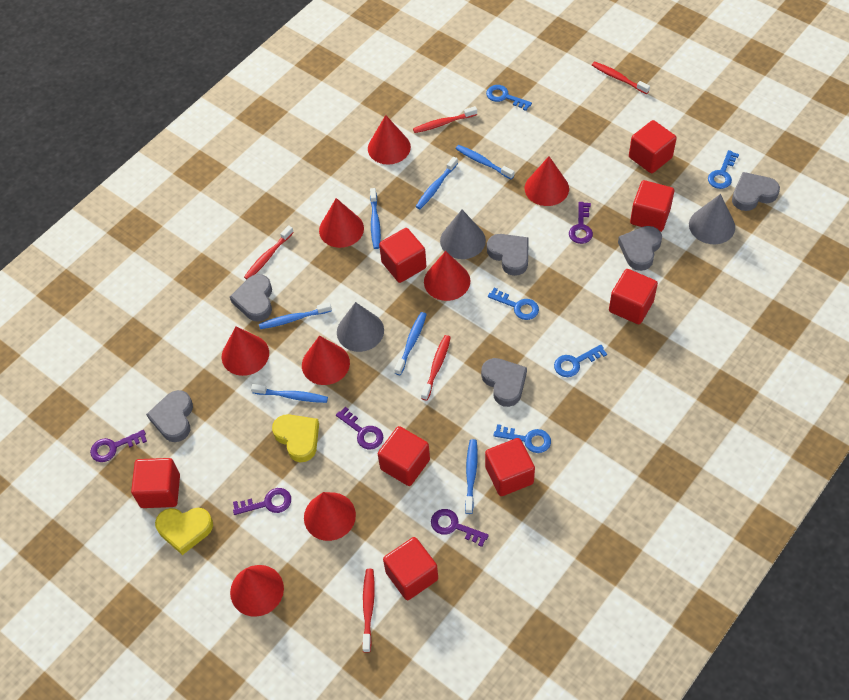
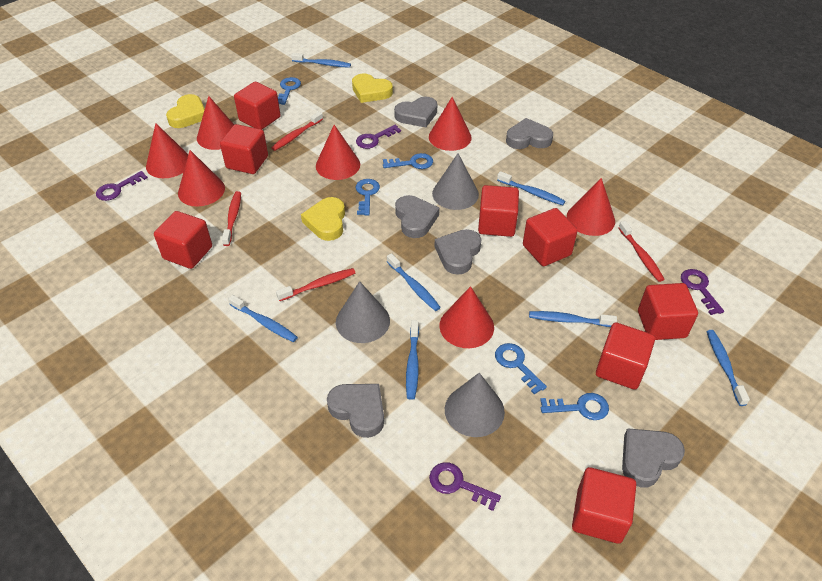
purple key: [90,430,147,462] [233,488,291,515] [336,407,383,449] [431,509,489,547] [569,202,593,244] = 5 -> [96,171,148,201] [356,125,401,149] [429,462,501,511] [681,269,724,315] = 4
red cone: [222,326,269,376] [230,565,284,617] [302,336,350,385] [304,492,356,541] [319,198,364,248] [368,115,411,165] [424,251,470,301] [525,156,569,206] = 8 -> [146,123,188,178] [178,150,225,206] [197,96,234,150] [316,125,360,180] [429,97,472,151] [439,286,494,348] [567,178,615,236] = 7
red toothbrush: [244,225,294,280] [362,569,375,653] [413,106,477,133] [421,335,451,401] [592,61,650,94] = 5 -> [222,191,241,246] [271,111,323,151] [276,268,355,301] [618,221,665,282] = 4
yellow heart: [155,508,213,555] [272,414,319,462] = 2 -> [166,94,205,128] [301,197,345,241] [352,73,393,103] = 3

